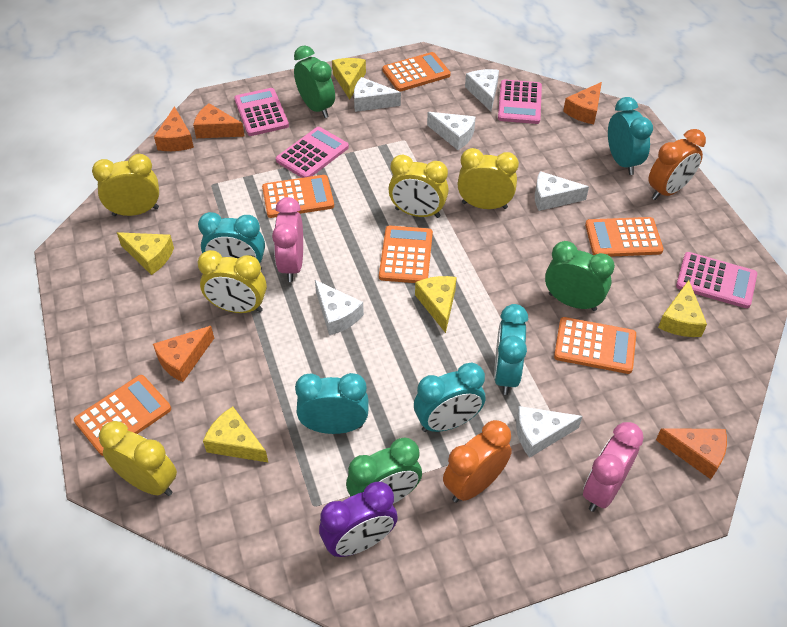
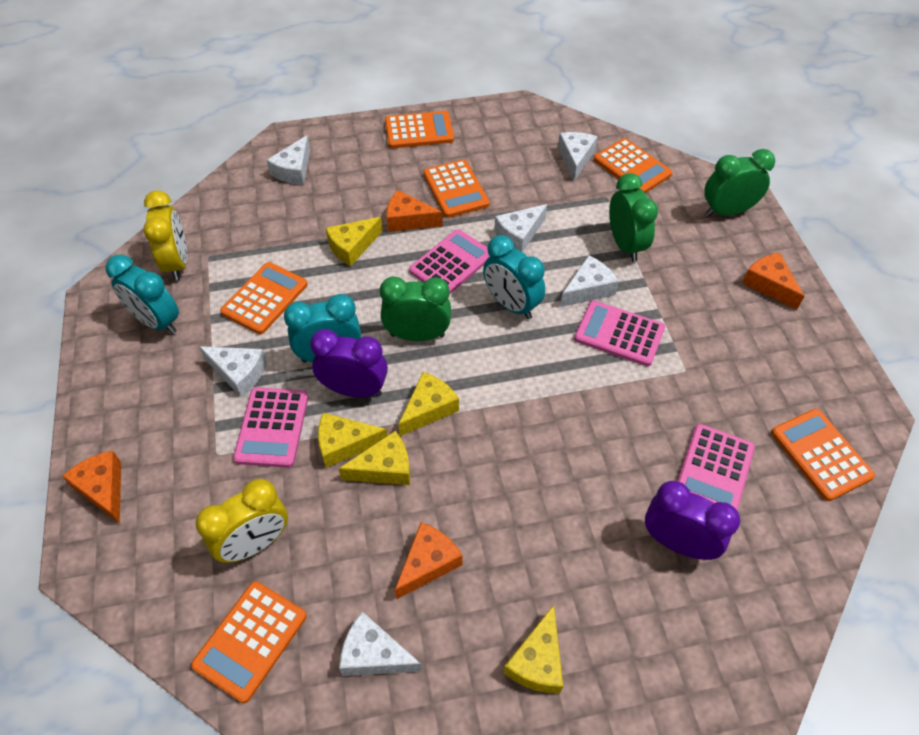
orange cheese: [153,326,214,382] [154,106,194,151] [193,103,245,138] [563,82,602,124] [656,428,727,479] = 5 -> [62,450,121,524] [387,190,443,232] [395,522,463,600] [742,252,804,310] = 4
orange clock: [443,420,512,503] [649,129,706,200] = 2 -> none = 0
pink clock: [272,197,303,282] [583,422,644,512] = 2 -> none = 0
purple clock: [319,482,398,557] = 1 -> [310,329,388,398] [645,481,740,560] = 2
turquoise clock: [198,212,265,269] [295,373,368,434] [414,363,485,432] [494,304,528,395] [608,97,653,175] = 5 -> [106,254,179,334] [284,294,361,363] [483,235,545,319] = 3
yellow clock: [92,154,159,216] [99,421,177,496] [198,250,267,313] [388,155,449,218] [457,148,519,209] = 5 -> [144,190,187,281] [196,479,288,563] = 2

